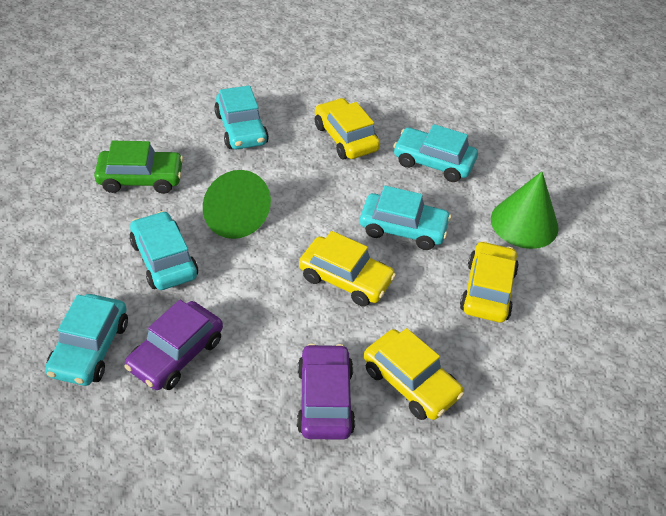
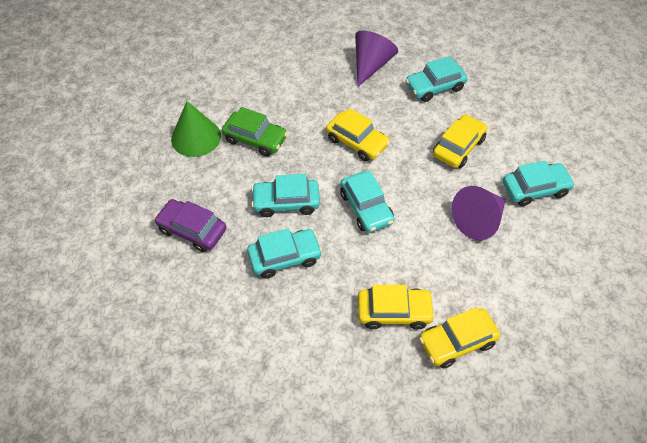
green cone: [203,170,271,239] [491,171,559,249] = 2 -> [171,101,221,157] = 1
purple car: [124,300,223,390] [297,343,355,440] = 2 -> [154,199,226,252] = 1
purple cone: none = 0 -> [355,31,398,87] [452,186,506,240] = 2

